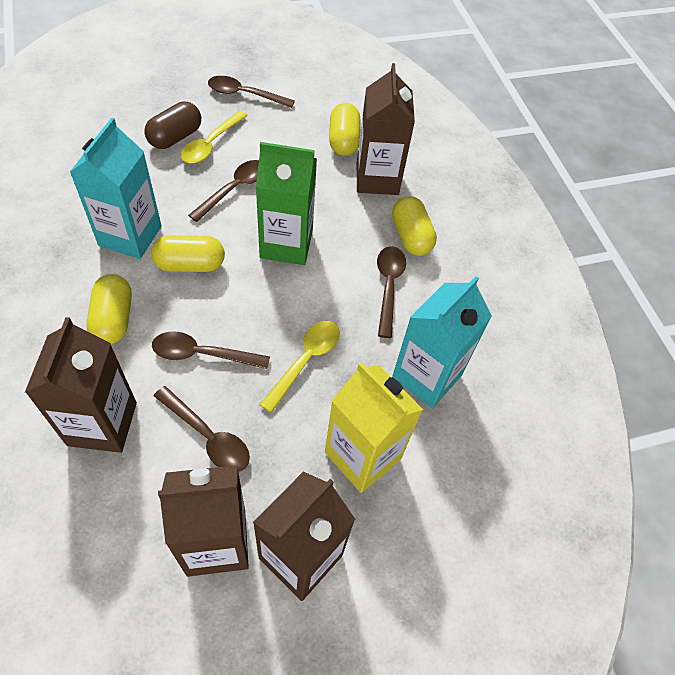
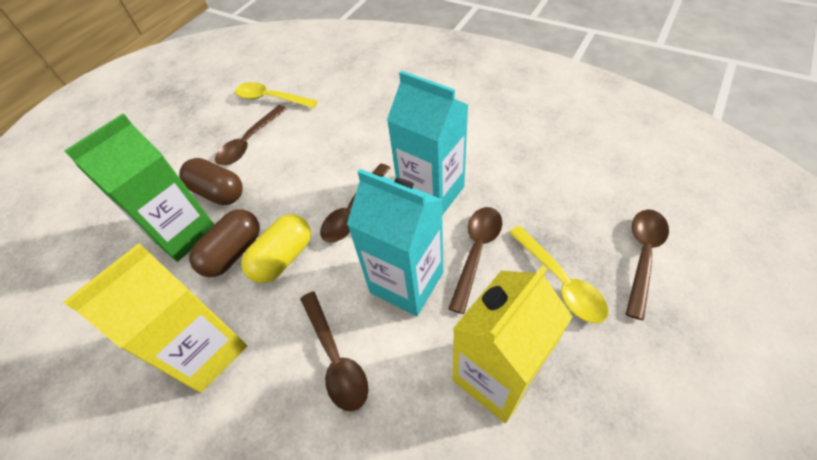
brown capsule: [144,101,201,149] = 1 -> [179,158,243,205] [189,209,260,277] = 2
brown carton: [25,317,137,453] [158,465,249,577] [253,472,355,601] [357,63,415,195] = 4 -> none = 0
yellow capsule: [86,274,132,344] [151,235,225,272] [329,103,360,156] [392,196,437,256] = 4 -> [241,214,311,283] = 1
yellow carton: [325,362,423,493] = 1 -> [64,243,247,393] [453,265,573,423] = 2

